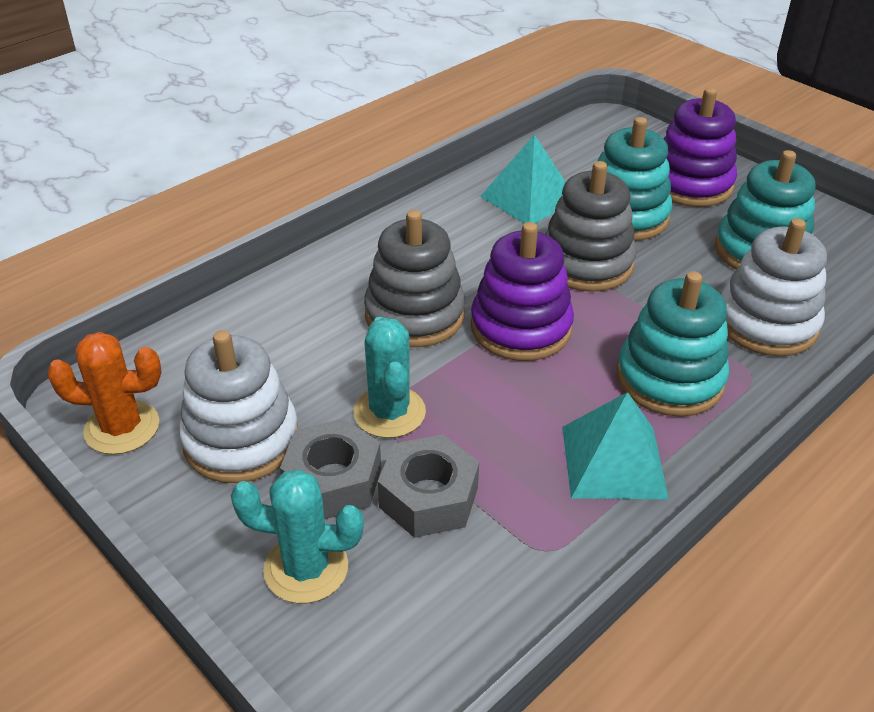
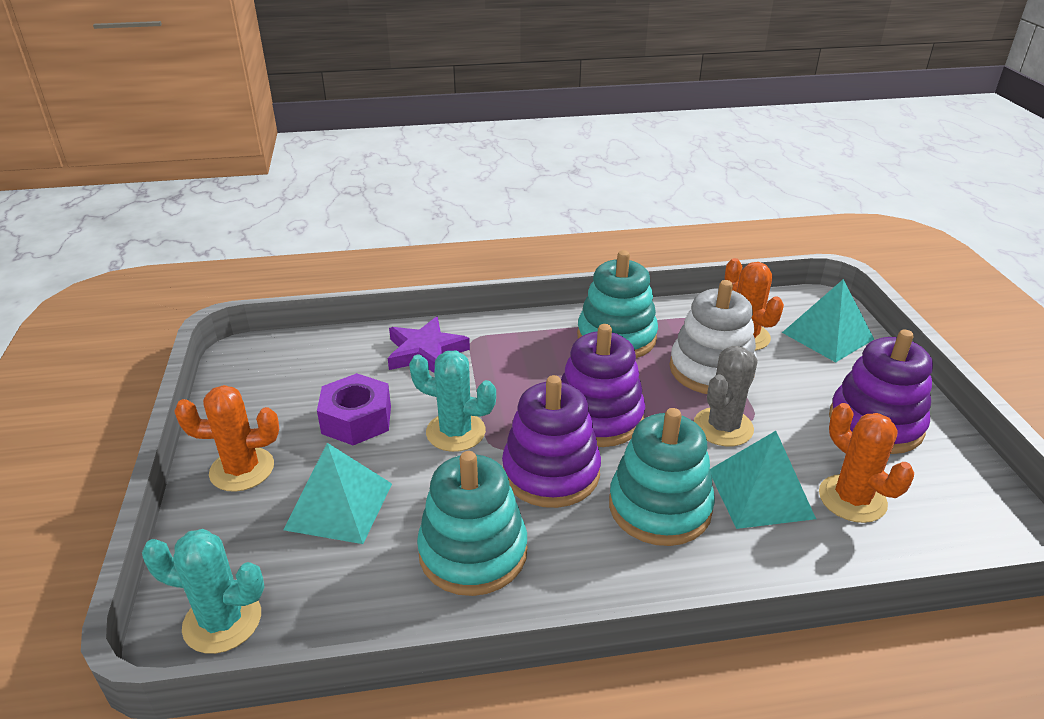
grey cactus: none = 0 -> [694,346,758,446] = 1
grey nut: [280,418,381,520] [378,434,479,538] = 2 -> none = 0
grey stacking toy: [364,210,465,347] [545,161,636,292] = 2 -> none = 0
orange cactus: [47,332,162,454] = 1 -> [174,385,279,492] [725,258,784,351] [819,403,914,523] = 3
purple nut: none = 0 -> [317,373,391,445] = 1
purple stacking toy: [471,222,574,361] [663,88,737,207] = 2 -> [502,375,601,508] [561,324,645,447] [829,330,933,454] = 3
purple star: none = 0 -> [388,317,470,373] = 1
turquoise pyramid: [480,134,566,224] [562,392,669,499] = 2 -> [283,443,392,544] [710,431,816,529] [782,279,874,362] = 3
white stacking toy: [179,330,298,483] [721,218,827,356] = 2 -> [670,280,757,394] = 1

